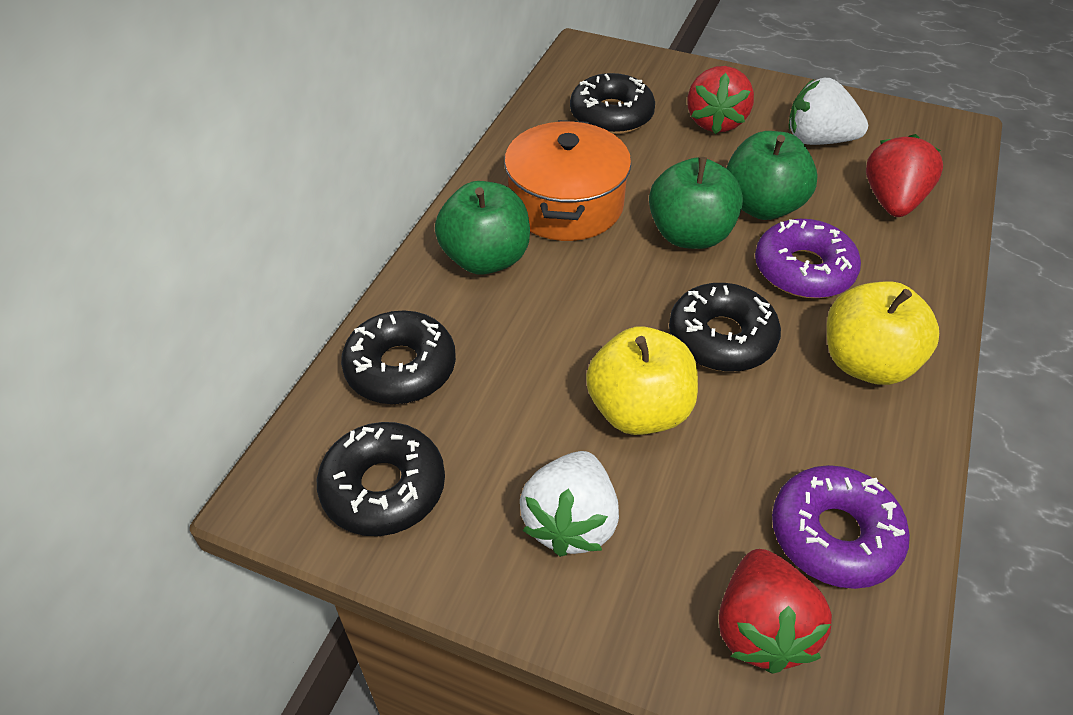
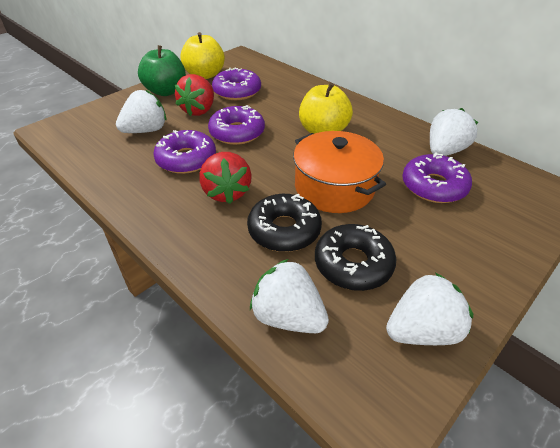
black donut: [317,422,445,536] [341,310,456,404] [570,73,655,134] [669,283,781,372] = 4 -> [247,194,322,252] [315,224,397,291] = 2
green apple: [435,181,530,275] [649,157,743,249] [726,131,818,220] = 3 -> [138,45,186,96] = 1
purple donut: [755,219,861,298] [772,465,910,589] = 2 -> [153,130,216,174] [208,105,265,145] [212,68,261,100] [402,152,472,203] = 4
red strawberry: [688,66,754,134] [719,549,832,674] [866,134,943,217] = 3 -> [175,74,214,116] [199,152,252,204] = 2
white strawberry: [520,451,619,557] [788,78,868,145] = 2 -> [116,90,166,133] [250,259,329,333] [386,273,473,345] [430,108,478,156] = 4

